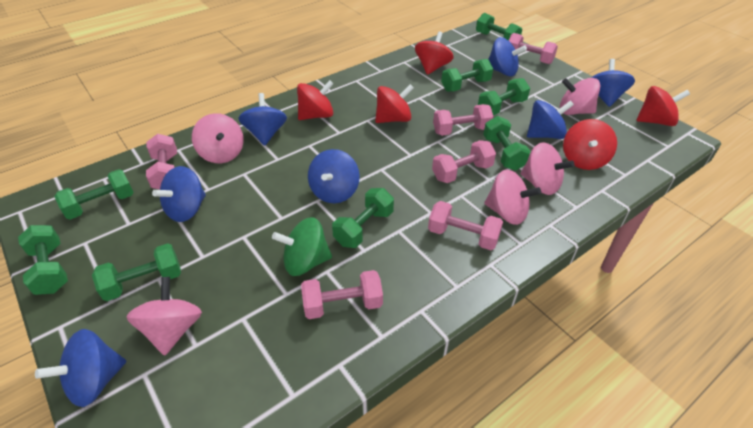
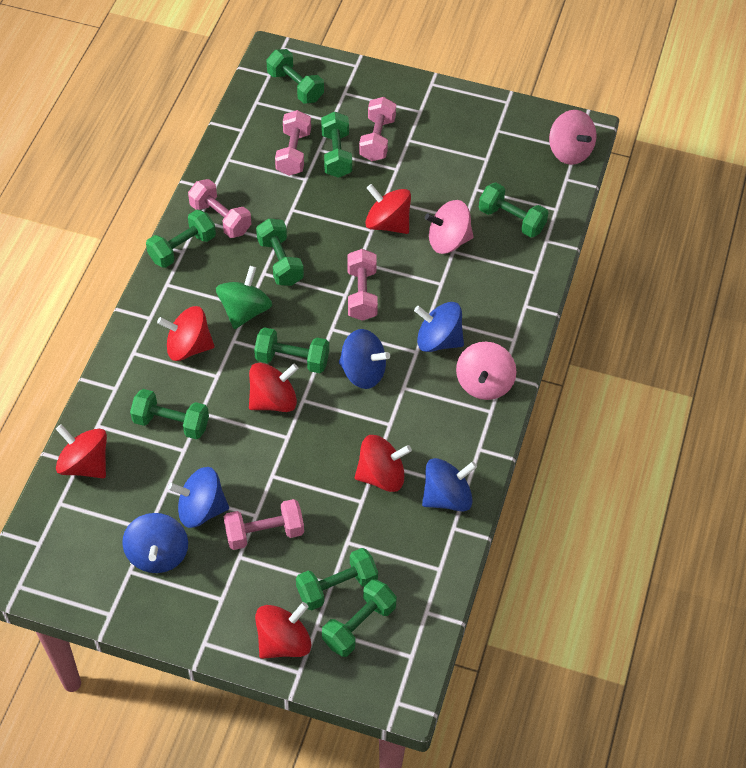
blue spinning top: [35,329,126,407] [152,166,206,222] [238,93,287,146] [308,149,360,203] [488,37,527,76] [527,100,574,139] [591,59,635,107] = 7 -> [122,513,188,573] [168,467,229,528] [339,329,390,389] [414,302,464,352] [422,458,477,512] = 5
green dumbbell: [18,225,68,295] [54,169,134,220] [92,243,181,301] [332,188,394,248] [441,59,493,92] [476,13,522,40] [478,78,530,115] [483,116,531,170] = 8 -> [130,389,209,439] [146,210,216,268] [254,327,329,373] [256,218,304,286] [266,49,324,104] [296,548,378,610] [321,112,352,178] [322,579,397,657] [479,183,548,237] = 9
pink dumbbell: [146,134,177,189] [301,270,383,319] [428,201,503,250] [432,140,496,183] [433,104,493,136] [508,33,558,64] = 6 -> [188,179,251,238] [224,499,304,550] [275,110,311,176] [347,249,378,321] [359,97,396,161] = 5
pink spinning top: [126,277,202,356] [192,113,244,163] [484,170,541,225] [521,142,574,195] [560,78,600,115] = 5 -> [425,200,474,254] [456,342,517,400] [549,110,596,165] = 3
red spinning top: [297,80,334,120] [375,84,414,123] [415,31,454,75] [563,119,617,170] [636,86,690,126] = 5 -> [56,424,107,478] [157,306,215,361] [249,363,298,412] [255,602,311,659] [355,435,412,492] [365,184,411,234] = 6

